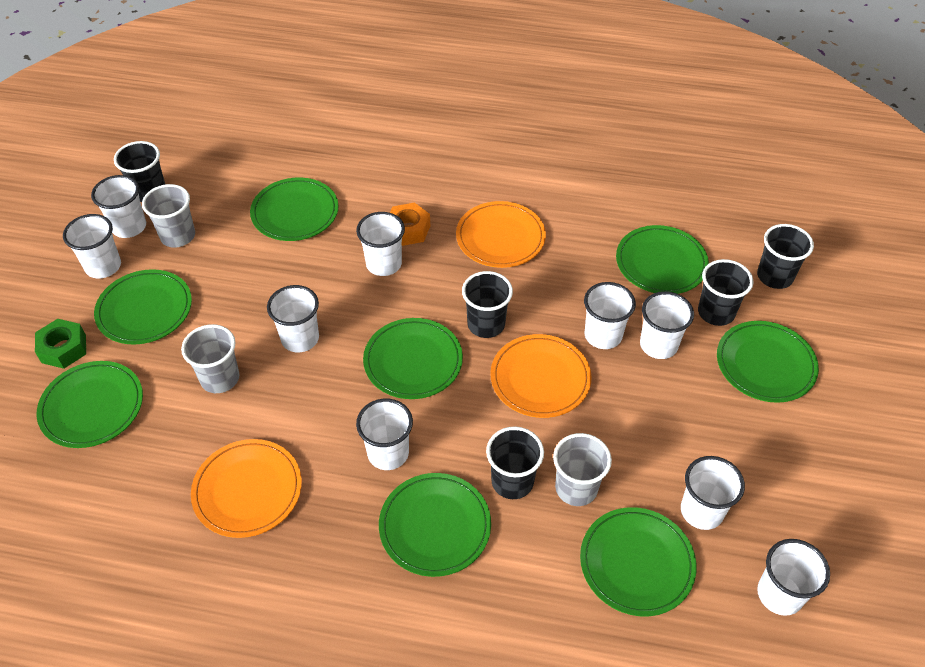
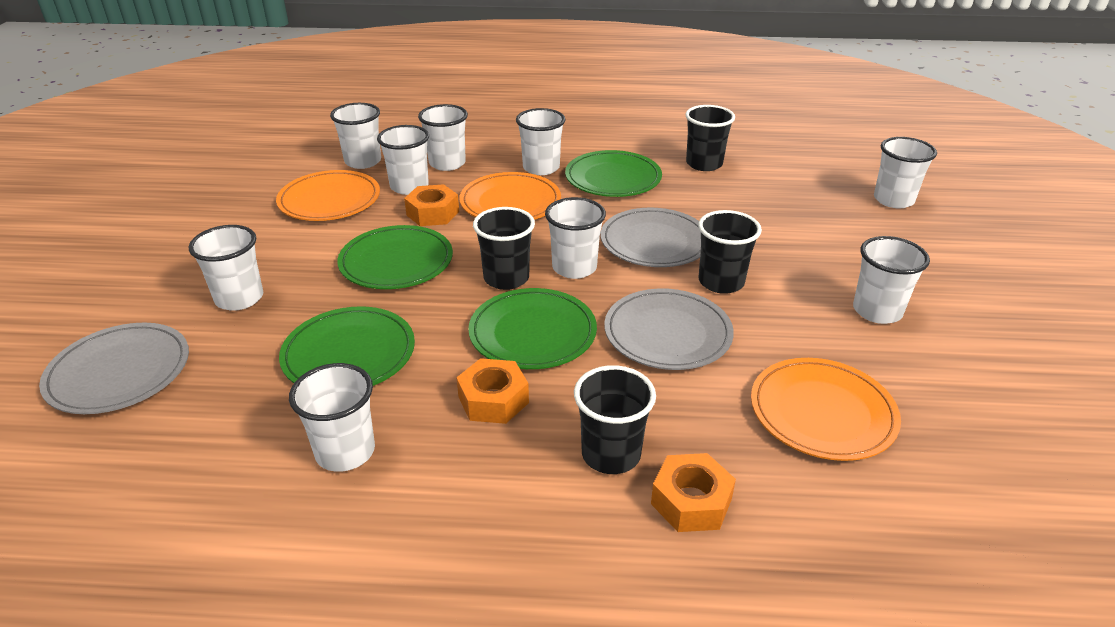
black cup: [114,141,166,202] [462,271,513,338] [486,426,544,499] [698,259,754,326] [757,224,814,289] = 5 -> [473,207,535,290] [574,365,656,474] [685,105,735,171] [698,210,762,294] = 4
green nut: [35,319,86,369] = 1 -> none = 0
green plate: [37,361,143,448] [94,269,192,345] [250,178,339,241] [363,318,463,399] [379,473,491,577] [580,507,697,616] [616,225,709,294] [717,321,819,403] = 8 -> [279,306,415,386] [337,225,453,289] [468,288,597,369] [565,150,662,197] = 4
grey cup: [142,184,195,247] [181,324,240,393] [553,433,612,506] = 3 -> none = 0
grey plate: none = 0 -> [39,323,189,414] [601,208,701,267] [604,288,734,370] = 3
orange nut: [390,203,430,246] = 1 -> [404,184,459,226] [456,358,529,424] [651,453,736,532] = 3

